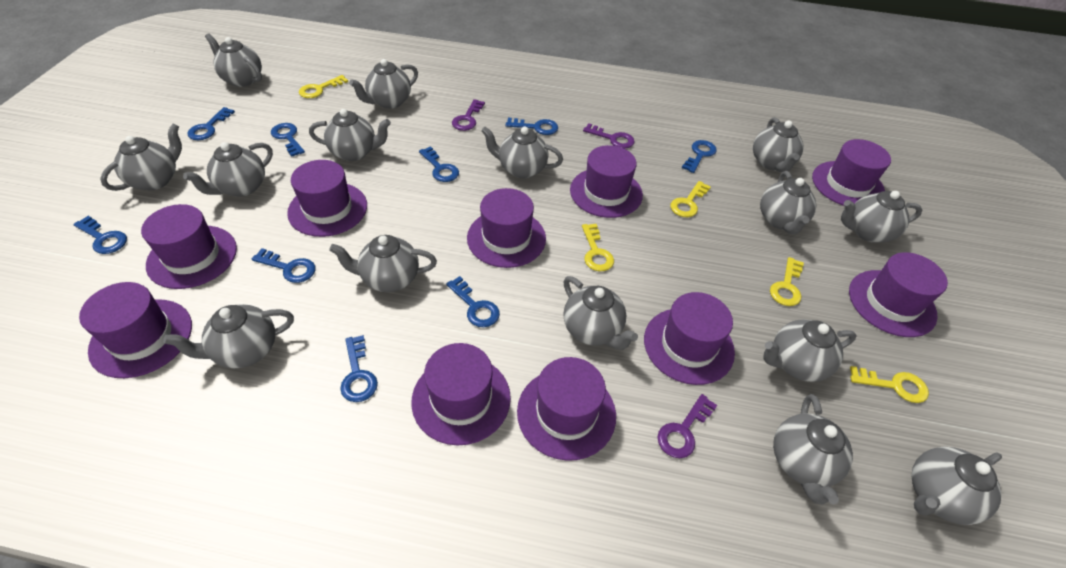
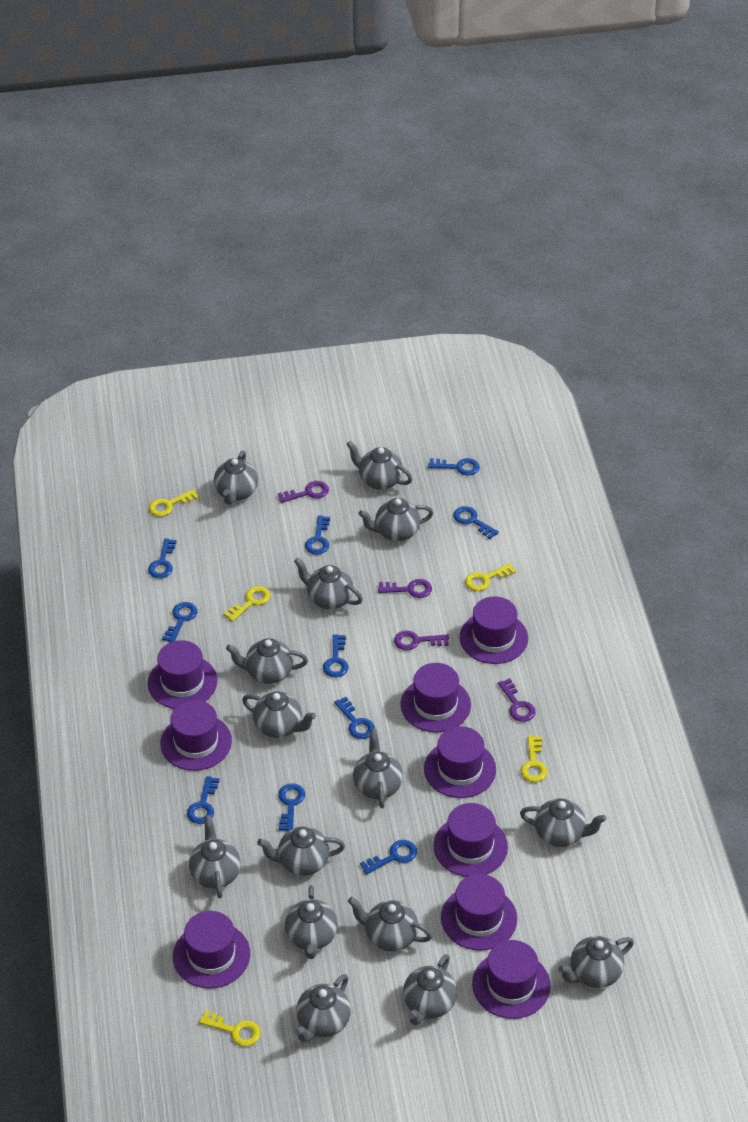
blue key: [73,216,127,254] [187,107,235,140] [252,248,315,283] [271,123,305,157] [340,335,378,402] [419,146,459,182] [446,276,500,327] [506,118,558,135] [682,140,717,173] = 9 -> [148,539,177,578] [162,602,197,642] [187,776,220,824] [278,783,305,831] [305,515,330,555] [323,634,348,677] [334,697,375,739] [360,840,417,875] [428,458,480,475] [453,506,499,539] = 10
purple hat: [79,282,192,378] [141,204,237,289] [287,160,367,237] [411,343,511,445] [467,188,546,268] [517,357,616,461] [570,145,643,218] [644,292,735,385] [812,139,891,206] [849,252,948,337] = 10 -> [148,640,217,709] [160,700,232,771] [173,911,250,989] [400,663,471,732] [424,726,496,798] [433,803,508,877] [441,874,517,951] [460,596,528,664] [472,940,551,1019] = 9
purple key: [452,99,485,131] [583,123,635,149] [657,394,717,458] = 3 -> [278,481,329,503] [378,579,432,598] [394,630,449,650] [498,678,536,722] = 4

